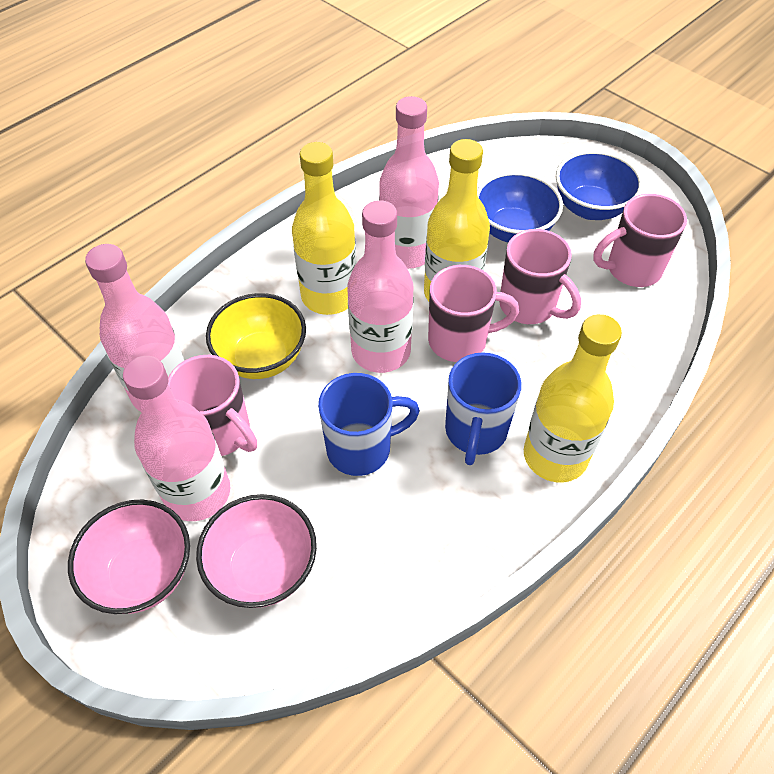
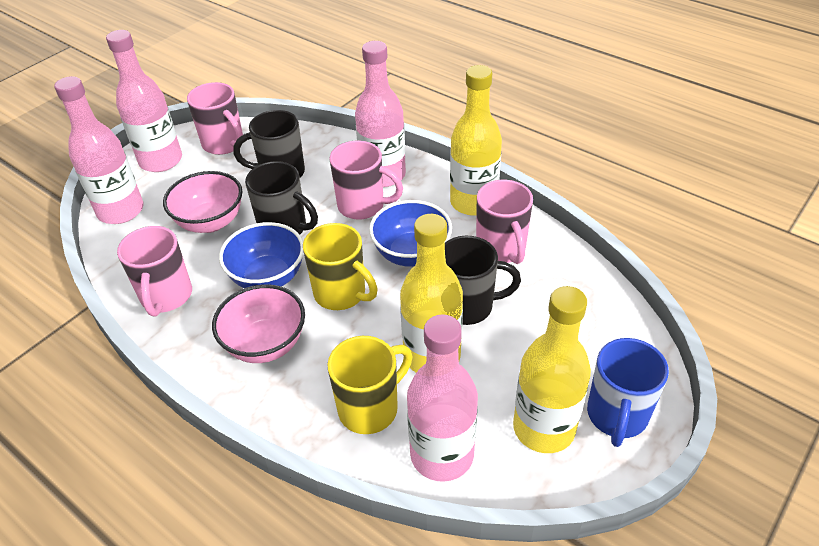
black mug: none = 0 -> [233,110,305,178] [245,161,318,235] [445,236,521,325] = 3
blue mug: [318,373,420,476] [445,352,522,465] = 2 -> [587,338,669,447] = 1
yellow bowl: [206,293,306,379] = 1 -> none = 0
yellow mug: none = 0 -> [303,223,378,310] [327,336,412,434] = 2

